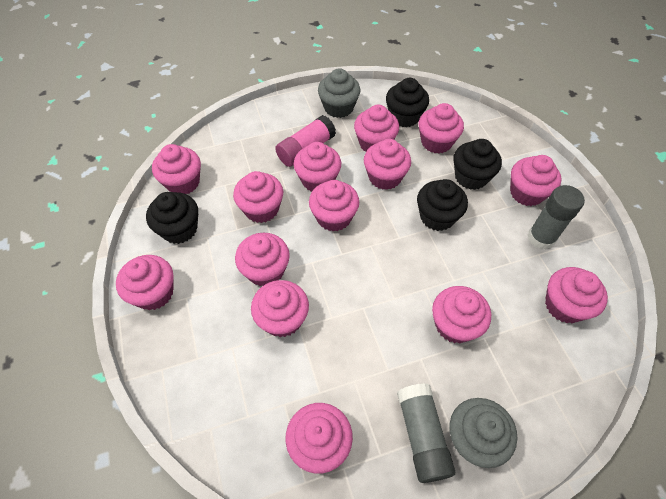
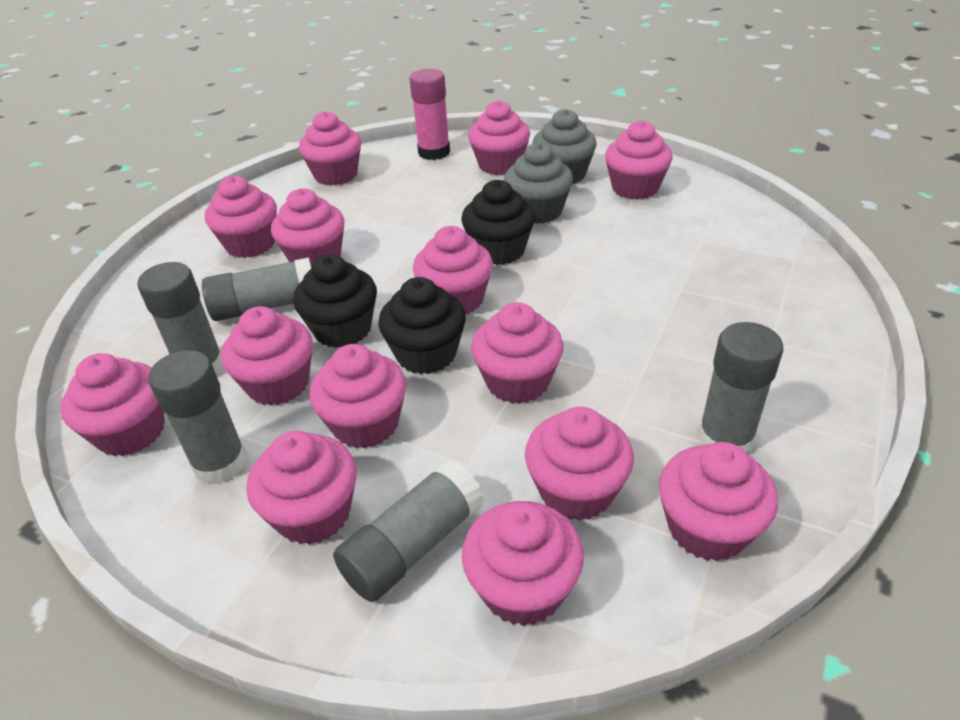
black cupcake: [146,192,198,244] [386,78,429,127] [417,179,468,231] [453,139,502,190] = 4 -> [293,255,377,348] [378,277,466,374] [461,180,535,265] = 3
grey glue stick: [397,383,455,483] [528,185,585,249] = 2 -> [137,262,223,374] [149,350,247,485] [202,257,311,321] [333,459,484,602] [698,322,783,453] = 5

